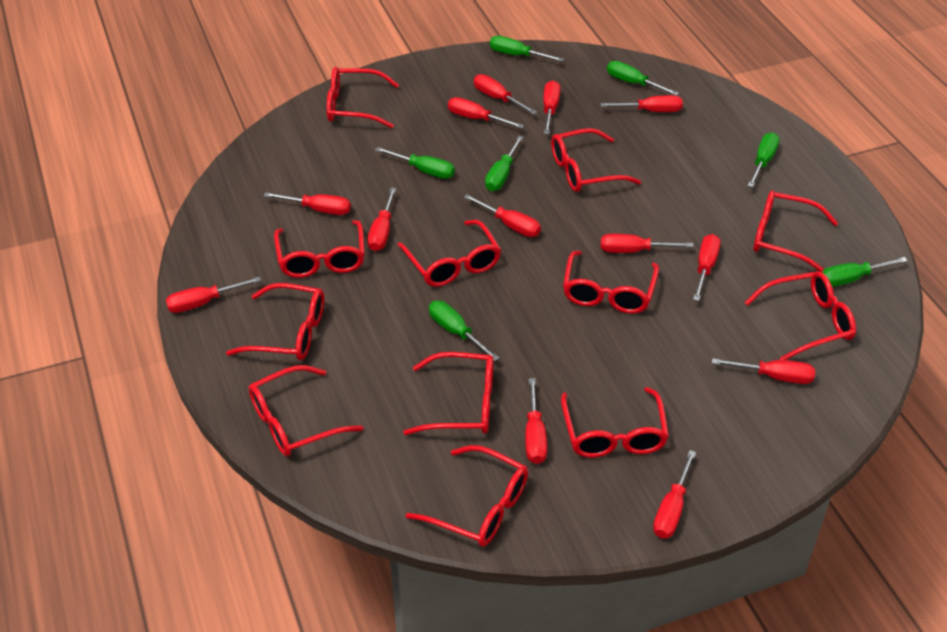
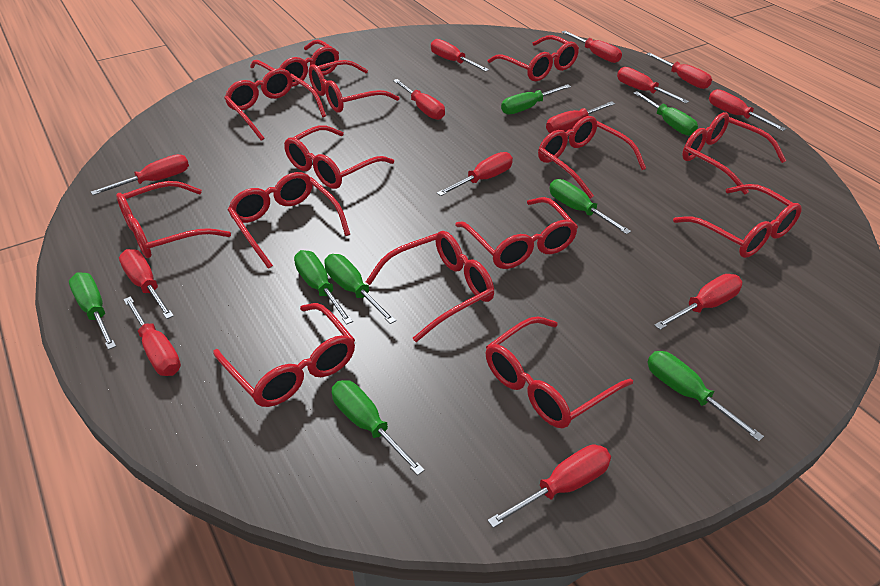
green screwdriver: [375,147,455,179] [429,301,499,361] [485,136,523,191] [490,36,564,62] [607,61,679,96] [748,133,779,187] [822,257,908,287] = 7 -> [69,272,116,350] [294,250,353,325] [324,254,397,324] [332,380,425,475] [501,84,571,115] [549,179,631,234] [633,91,698,136] [647,351,764,441] = 8
red glasses: [226,283,324,360] [249,365,363,457] [274,220,365,278] [327,67,399,128] [397,220,501,287] [403,352,493,435] [406,445,528,547] [551,128,641,192] [561,387,669,458] [563,251,659,314] [745,271,856,360] [753,191,838,272] = 12 -> [116,181,231,258] [213,303,355,407] [224,68,326,141] [228,172,350,269] [250,40,339,87] [284,125,394,189] [309,60,399,113] [366,231,494,342] [455,197,578,269] [486,316,633,429] [488,35,579,81] [538,116,646,199] [673,184,802,258] [682,112,786,195] = 14

